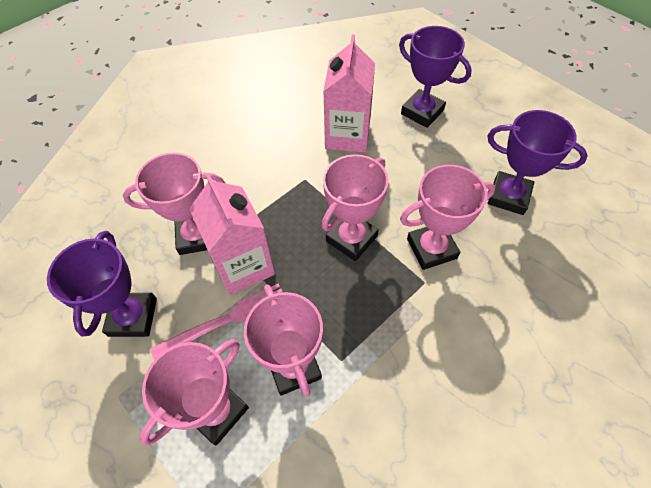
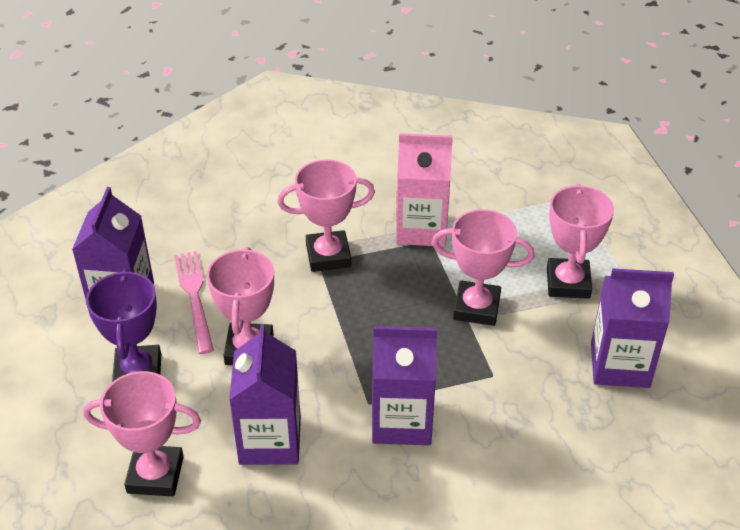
pink carton: [189,174,275,295] [323,35,375,153] = 2 -> [396,133,453,247] = 1
purple carton: none = 0 -> [72,187,154,315] [229,324,301,465] [372,326,437,445] [591,268,674,388] = 4
purple trophy: [47,231,157,337] [399,26,472,128] [488,110,588,215] = 3 -> [86,269,161,382] = 1

